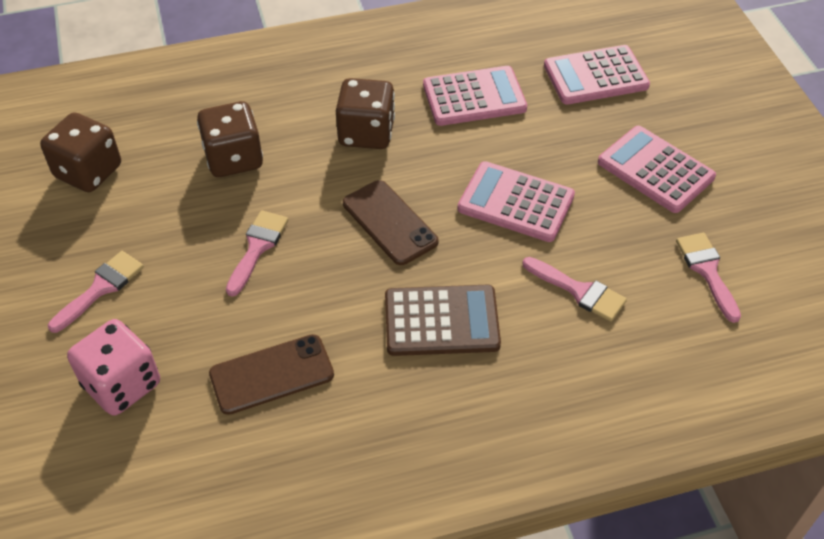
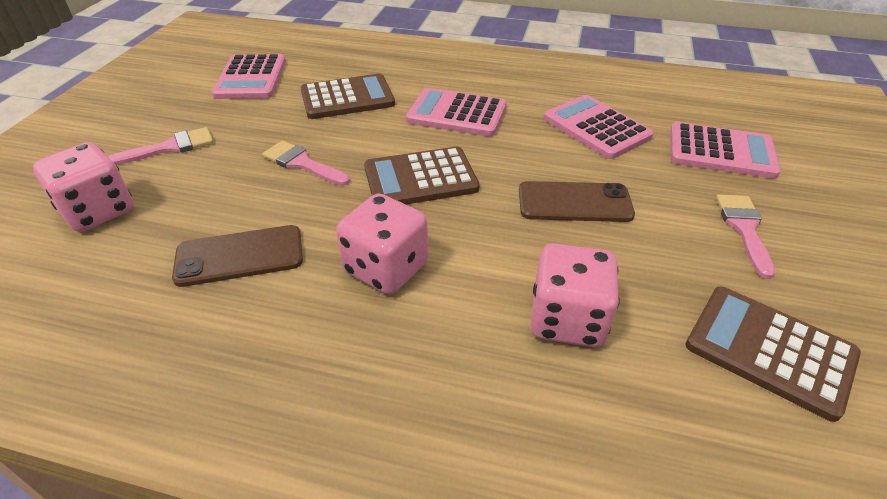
brown calculator: [385,285,501,356] = 1 -> [301,74,395,119] [364,147,480,204] [685,286,861,422] = 3
brown dice: [40,112,121,192] [197,101,263,177] [336,78,395,149] = 3 -> none = 0
pink brush: [48,251,144,333] [226,210,288,297] [522,257,627,322] [676,233,741,323] = 4 -> [109,127,214,165] [262,141,350,186] [716,194,775,279] = 3
pink dice: [67,319,160,416] = 1 -> [33,142,133,232] [336,193,428,295] [531,243,620,347] = 3

